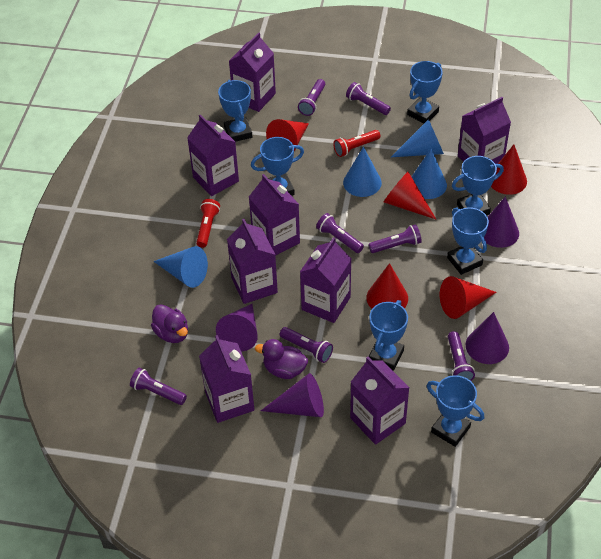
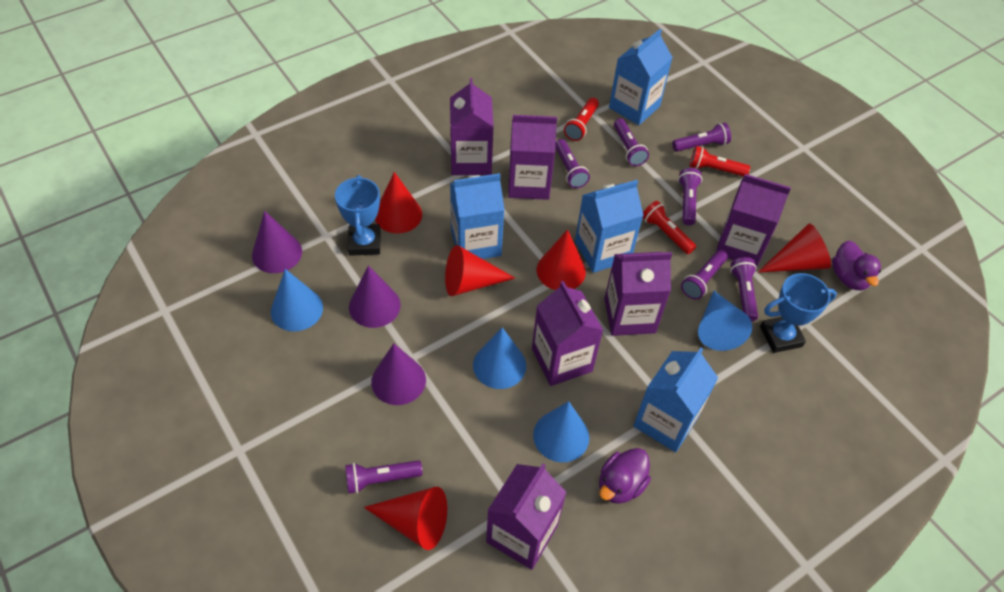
blue carton: none = 0 -> [450,173,505,259] [575,180,644,273] [609,29,673,125] [633,348,718,452] = 4
blue trophy: [218,80,252,142] [251,137,304,196] [369,300,408,371] [407,61,443,123] [427,375,484,447] [447,207,489,275] [452,156,504,215] = 7 -> [335,175,380,256] [760,273,837,353] = 2
purple carton: [187,114,239,196] [199,335,254,423] [227,219,278,304] [229,32,276,112] [249,174,300,256] [300,237,351,323] [350,357,409,445] [458,97,511,164] = 8 -> [450,78,493,175] [486,464,567,570] [508,115,557,200] [532,281,603,386] [604,252,672,336] [716,174,791,267] = 6
purple cone: [216,304,258,351] [261,373,324,417] [466,312,509,364] [484,196,519,248] = 4 -> [252,211,302,273] [349,265,401,328] [371,343,426,405] = 3
red flashlight: [196,199,220,248] [333,130,380,157] = 2 -> [564,98,599,141] [643,201,696,254] [690,146,750,177] = 3

